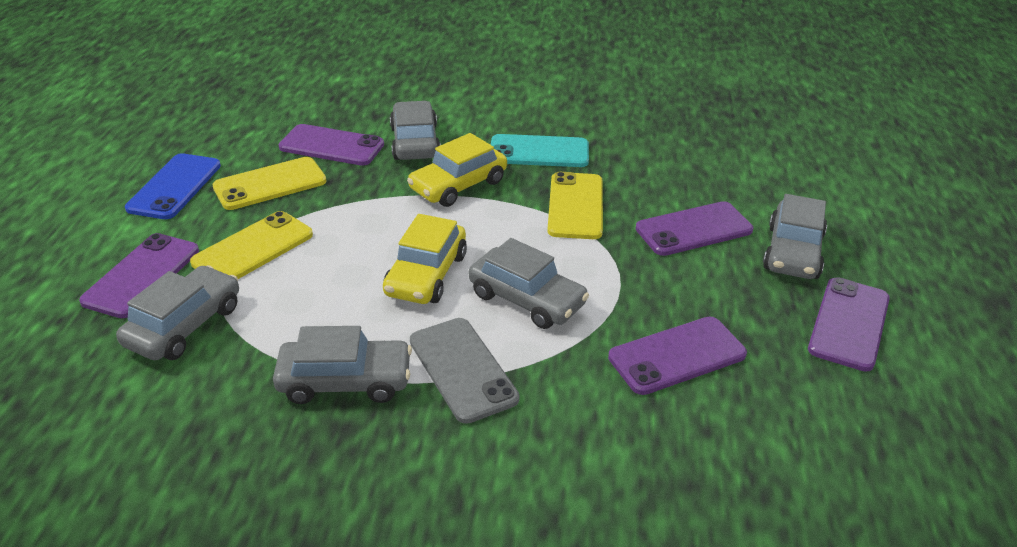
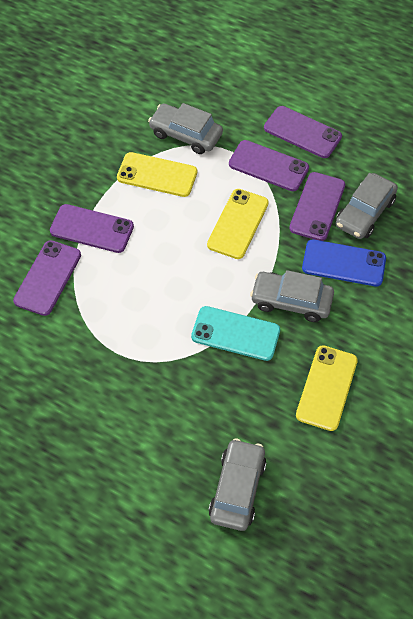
grey car: [116,265,239,360] [273,326,412,404] [390,101,441,160] [469,238,589,329] [763,194,827,279] = 5 -> [148,103,223,154] [209,438,266,531] [250,270,334,322] [336,173,398,239] = 4
grey phone: [410,318,520,424] = 1 -> none = 0
yellow car: [383,214,467,304] [407,133,507,207] = 2 -> none = 0

